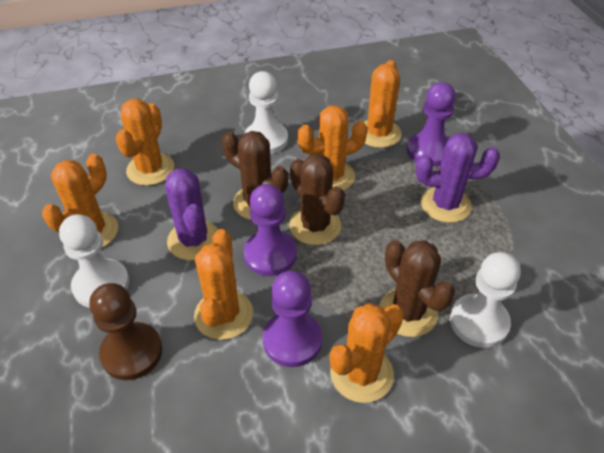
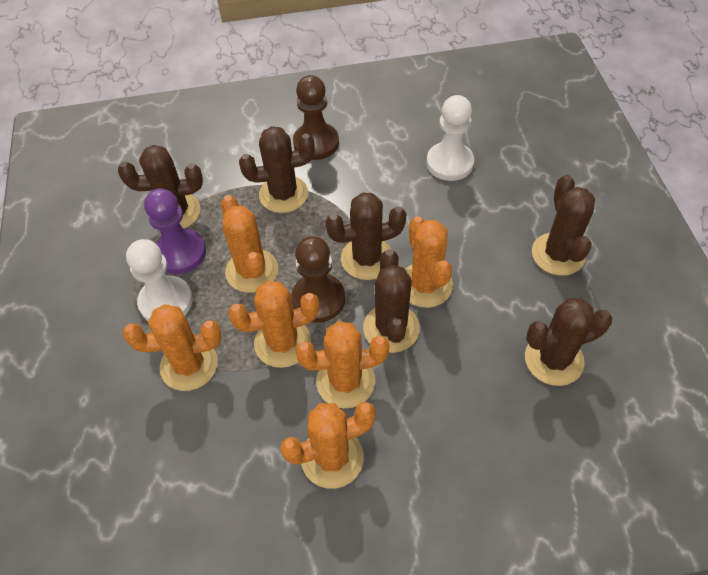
brown cactus: [222,131,288,220] [289,154,345,245] [379,240,455,337] = 3 -> [118,145,203,228] [239,126,315,213] [325,192,406,280] [363,249,420,353] [525,298,612,386] [532,175,595,276] = 6
brown pawn: [89,283,162,380] = 1 -> [291,236,345,323] [293,75,339,160] = 2
purple cactus: [165,168,218,260] [416,133,500,223] = 2 -> none = 0
purple pawn: [244,184,297,276] [263,271,322,367] [407,82,456,167] = 3 -> [144,188,206,274] = 1
white pawn: [59,214,129,308] [244,71,288,154] [450,252,521,348] = 3 -> [126,239,193,321] [426,95,474,181] = 2

